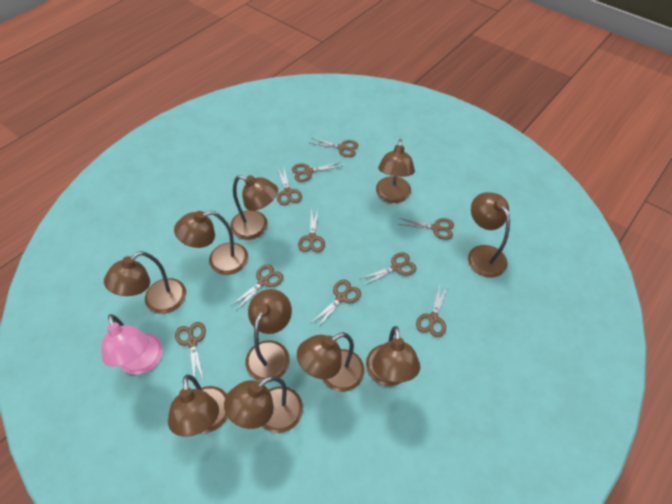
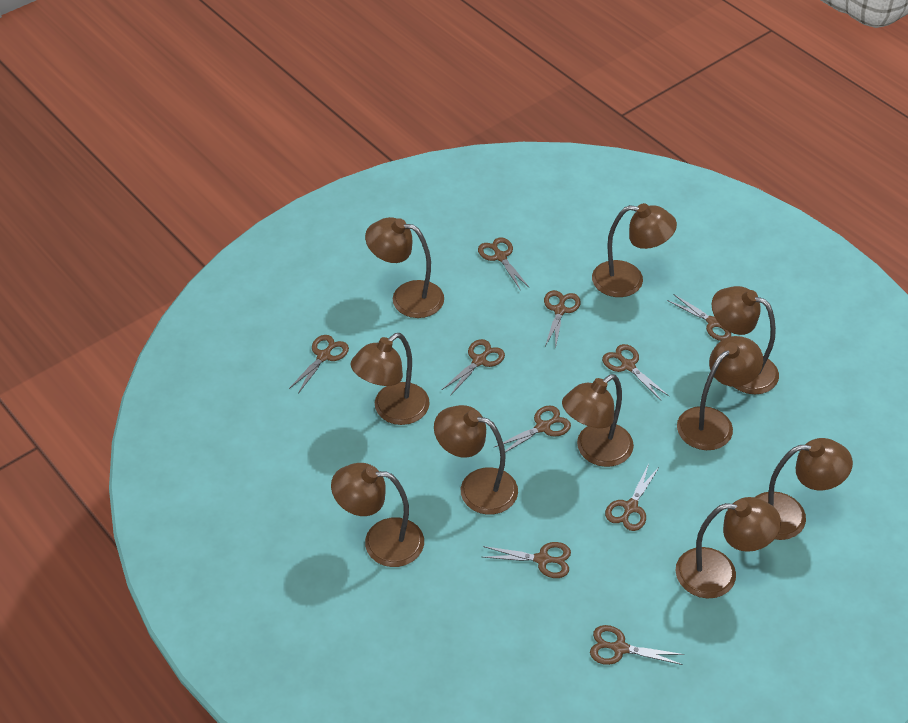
pink lamp: [101,314,163,375] = 1 -> none = 0

